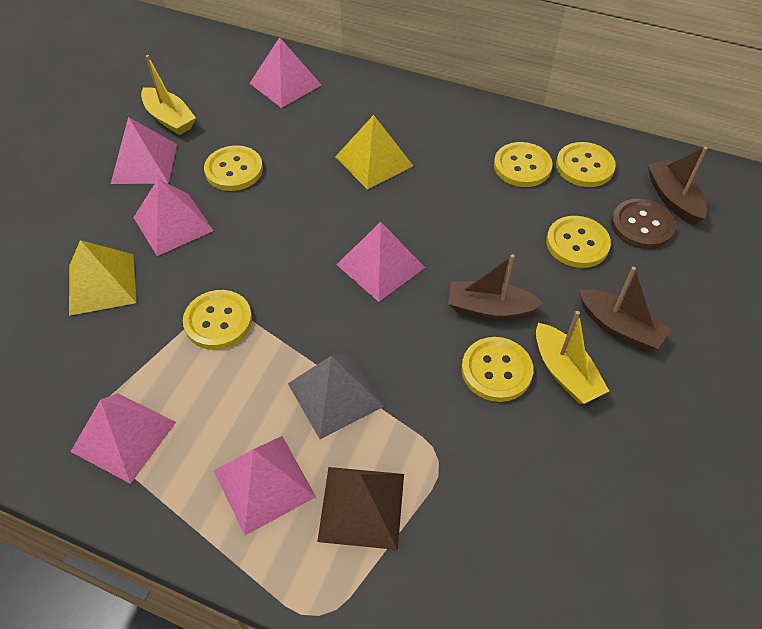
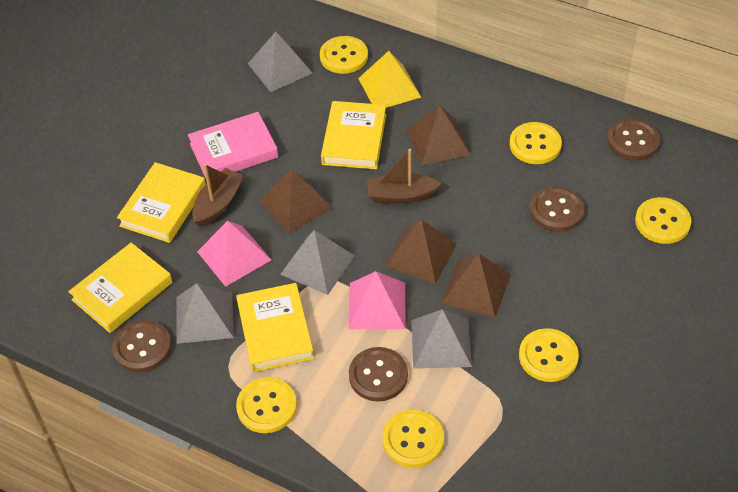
brown boat: [448,254,544,320] [579,267,671,351] [648,147,708,225] = 3 -> [192,164,244,227] [367,149,442,203] = 2
brown button: [611,199,676,249] = 1 -> [112,320,171,372] [349,347,408,402] [530,186,585,232] [607,118,660,160] = 4
brown pyramid: [317,467,404,550] = 1 -> [260,169,332,233] [385,219,457,284] [408,105,471,165] [441,254,511,318] = 4
grey pyramid: [288,354,384,439] = 1 -> [176,283,234,344] [248,32,313,92] [280,230,355,295] [411,309,472,369] = 4
pink book: none = 0 -> [188,112,278,178] = 1
pink pyramid: [71,393,176,484] [111,117,177,184] [133,179,214,256] [214,436,316,535] [249,37,321,108] [336,222,425,302] = 6 -> [197,221,271,287] [348,271,406,329] = 2
yellow boat: [141,55,196,135] [536,311,609,404] = 2 -> none = 0
yellow book: none = 0 -> [68,243,172,333] [117,162,206,243] [236,283,314,372] [321,101,386,169] = 4
yellow pyramid: [69,240,136,316] [335,115,413,189] = 2 -> [358,51,421,108] = 1

